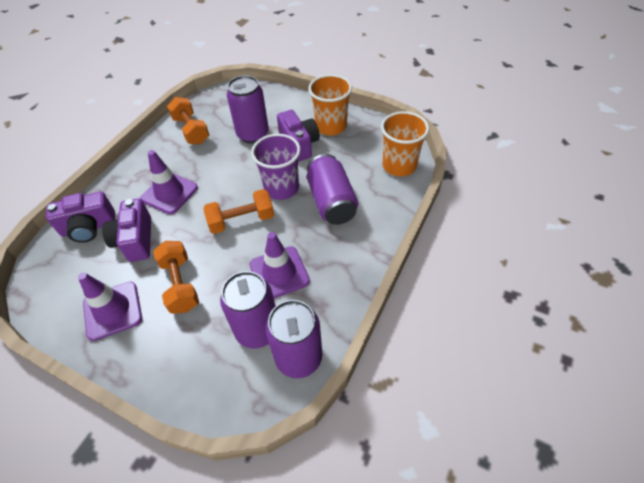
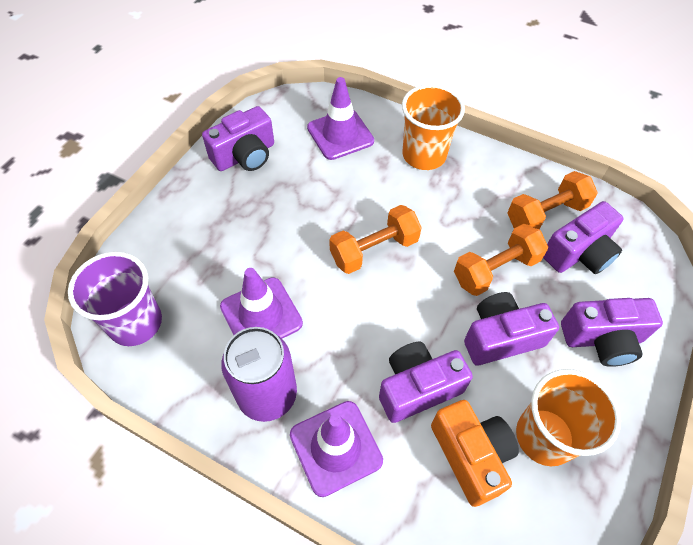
orange camera: none = 0 -> [431,400,519,507] = 1
purple camera: [46,192,115,243] [102,198,151,262] [277,110,320,162] = 3 -> [202,106,274,171] [379,342,473,423] [464,292,559,366] [543,201,624,274] [561,298,663,367] = 5
purple can: [220,271,276,348] [227,75,269,144] [266,300,323,378] [307,154,358,225] = 4 -> [221,327,297,422] = 1

